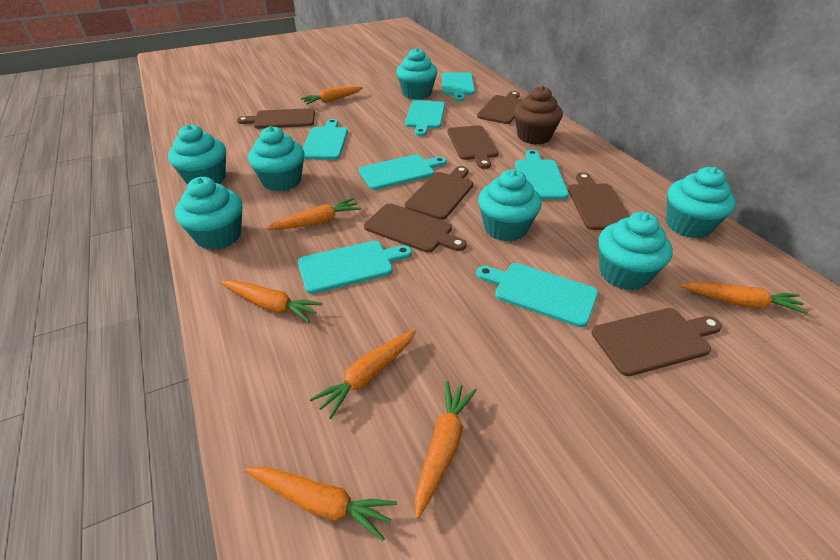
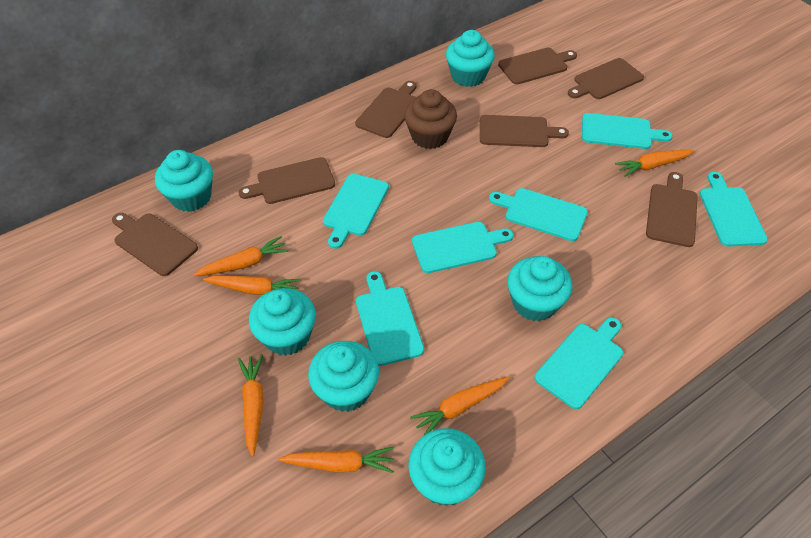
orange carrot: [220,280,323,323] [245,466,397,541] [266,198,361,230] [301,86,363,104] [309,329,416,419] [415,381,477,519] [680,282,808,314] = 7 -> [193,236,288,276] [203,275,300,295] [238,355,264,457] [278,447,394,473] [410,377,509,436] [615,150,694,177] = 6
turquoise cupcake: [168,124,226,185] [175,177,242,250] [248,126,304,192] [396,48,437,100] [478,169,542,241] [598,212,673,290] [666,167,736,238] = 7 -> [155,150,213,212] [249,288,316,356] [308,341,379,412] [408,428,486,506] [446,30,495,87] [507,256,572,321] = 6

